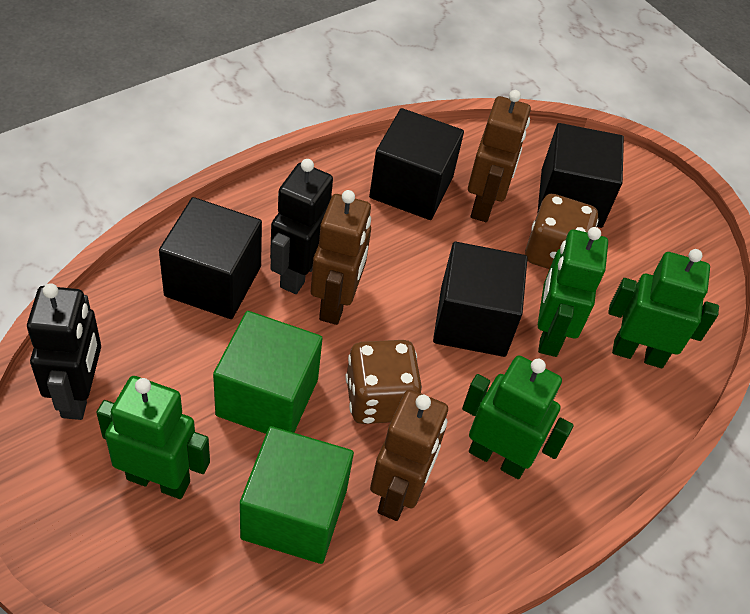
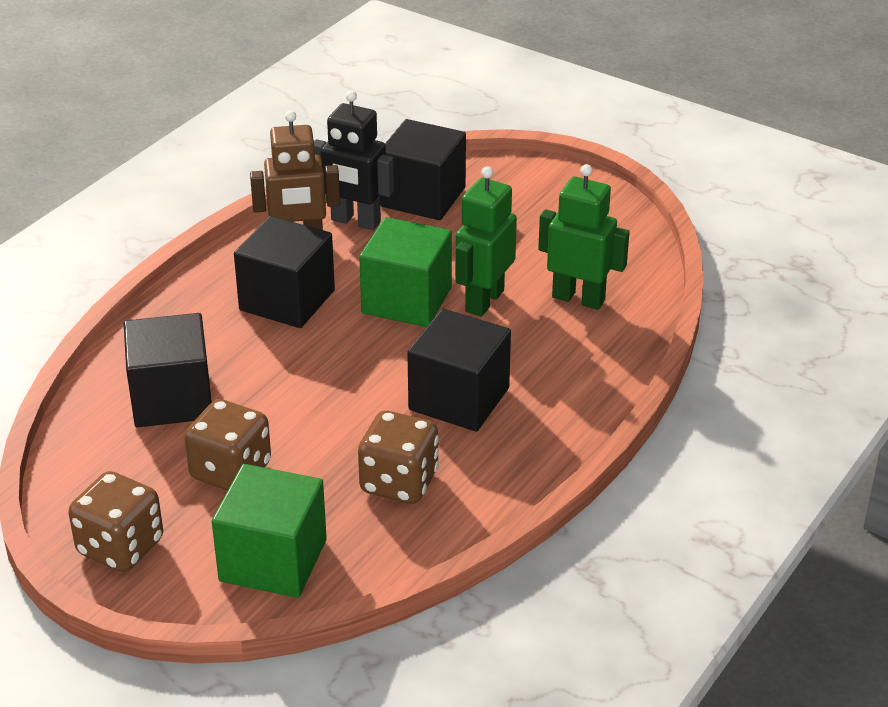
black robot: [27,283,101,420] [270,159,333,294] = 2 -> [314,90,394,230] = 1
brown dice: [346,340,422,424] [525,194,598,269] = 2 -> [68,471,163,572] [184,399,271,491] [358,411,439,504] = 3
brown robot: [311,190,371,325] [370,390,448,521] [468,90,531,222] = 3 -> [250,110,340,230] = 1
green robot: [96,376,210,499] [462,356,574,479] [538,227,608,357] [608,249,719,368] = 4 -> [455,166,517,317] [538,164,630,310] = 2

